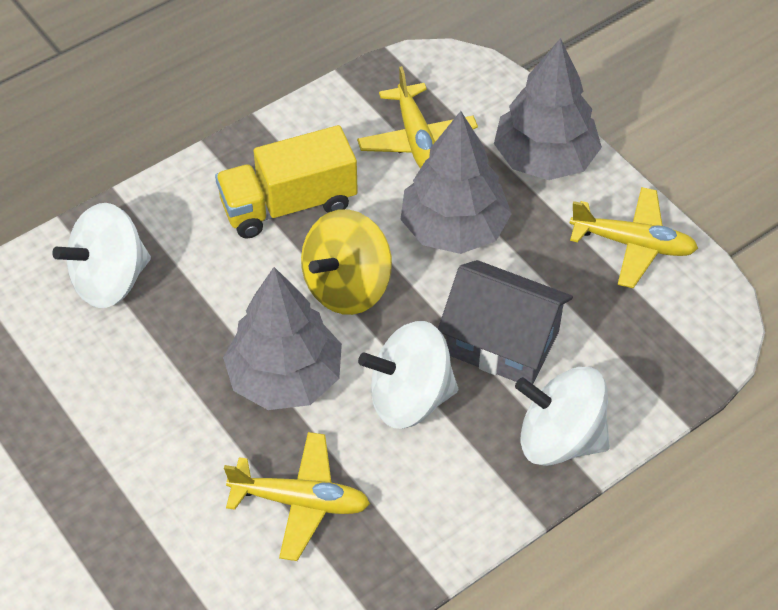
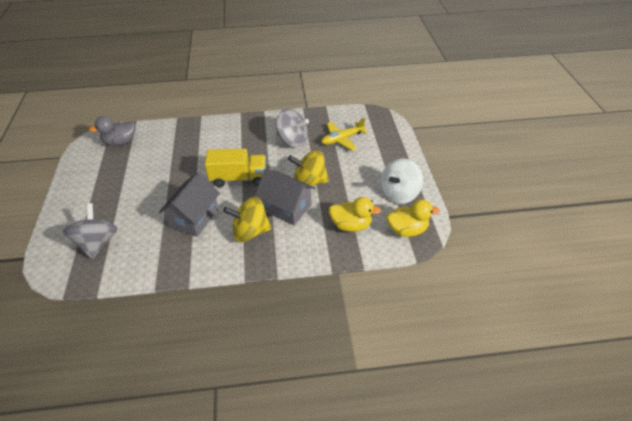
grey duck: none = 0 -> [89,116,136,146] = 1
grey house: [438,260,573,384] = 1 -> [159,172,220,237] [255,169,315,225] = 2
grey spinning top: none = 0 -> [63,203,118,259] [276,109,309,148] = 2
grey tree: [223,267,342,410] [400,111,512,254] [494,38,602,180] = 3 -> none = 0
white spinning top: [52,203,151,308] [358,321,458,429] [515,367,610,466] = 3 -> [380,158,423,204] = 1
yellow duck: none = 0 -> [329,197,381,232] [387,199,440,237] = 2
yellow plane: [224,432,370,561] [357,66,478,169] [570,187,698,288] = 3 -> [321,118,368,151] = 1
yellow spinning top: [301,209,392,315] = 1 -> [223,196,271,242] [288,150,329,186] = 2

